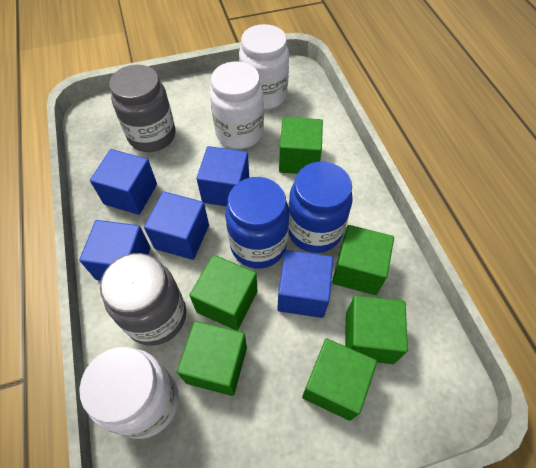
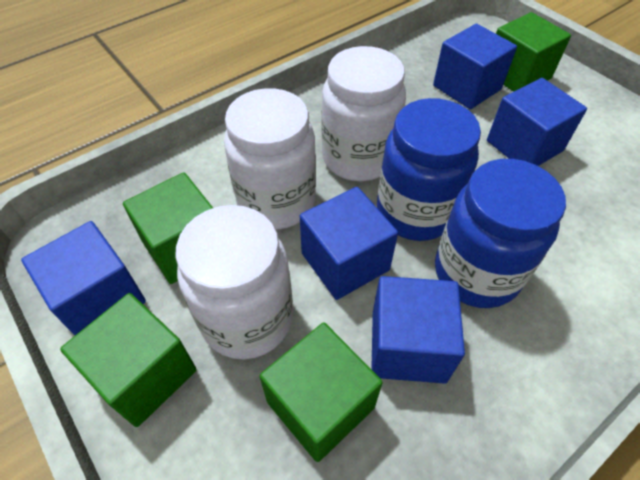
green cube: [177,321,247,396] [189,255,257,331] [279,117,323,174] [302,338,377,421] [332,225,394,295] [345,296,408,364] = 6 -> [60,293,197,427] [123,172,213,284] [259,322,383,462] [496,12,571,92] = 4
grey jar: [100,253,186,346] [109,65,175,152] = 2 -> none = 0

